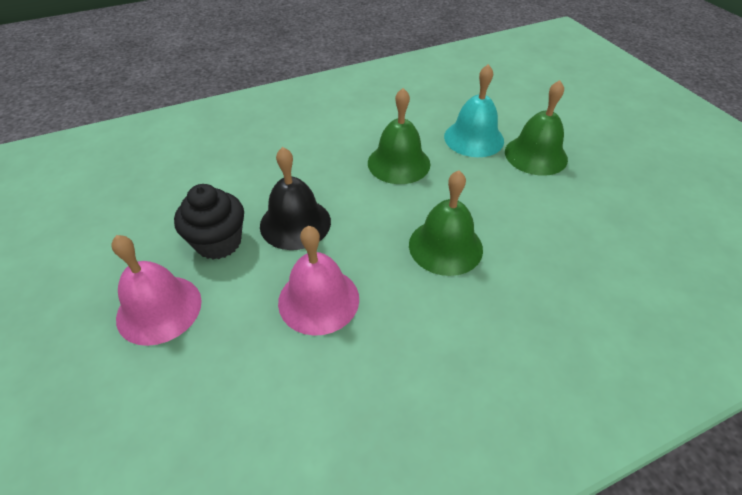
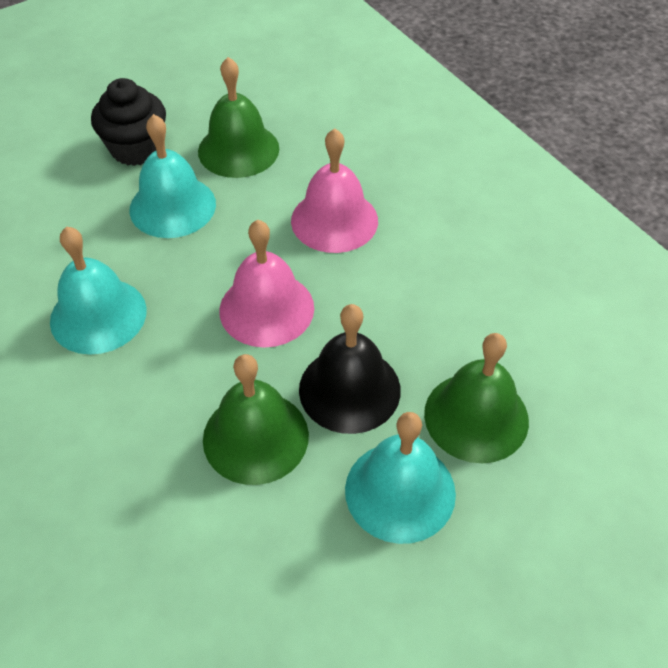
turquoise bell: [444,64,504,157] = 1 -> [50,226,147,355] [129,114,216,238] [345,412,456,544] = 3

